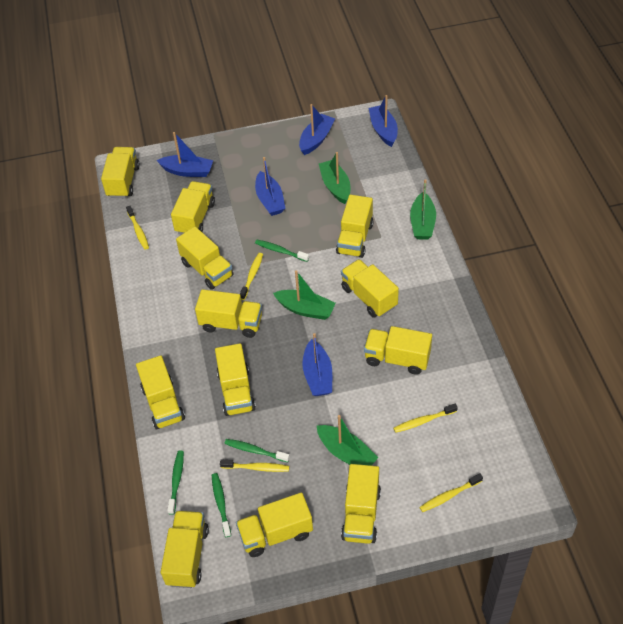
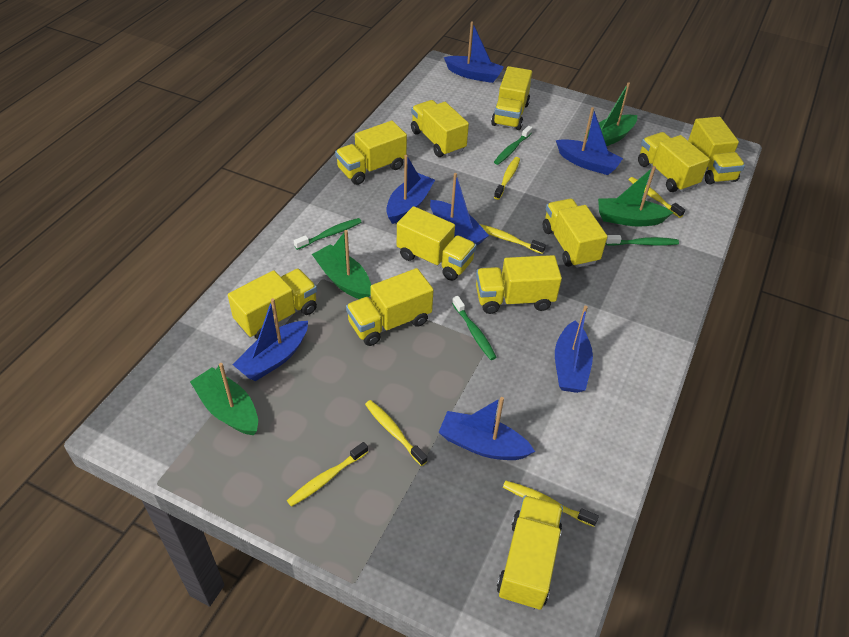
blue boat: [157,132,213,177] [255,157,285,216] [299,104,335,155] [302,333,332,396] [369,95,398,147] = 5 -> [233,298,308,381] [386,155,435,224] [430,173,489,246] [438,397,535,460] [444,21,504,83] [555,306,593,393] [556,107,623,175] = 7
yellow toothbrush: [126,206,149,250] [220,459,289,472] [240,253,263,300] [393,404,458,433] [420,473,483,512] = 5 -> [287,442,368,507] [365,400,427,466] [479,224,546,254] [494,157,520,200] [503,481,599,527] [629,177,685,218] = 6
yellow truck: [101,147,140,198] [136,355,185,429] [161,511,209,588] [171,181,215,234] [176,226,234,290] [195,289,262,338] [215,343,256,416] [236,492,313,557] [336,195,374,258] [341,259,399,318] [341,464,381,544] [364,326,432,375] = 12 -> [228,269,317,339] [335,121,407,185] [346,268,434,346] [397,206,476,281] [411,100,469,157] [476,255,562,314] [491,66,532,130] [497,495,563,610] [543,199,607,268] [638,132,710,192] [688,117,745,184] = 11

